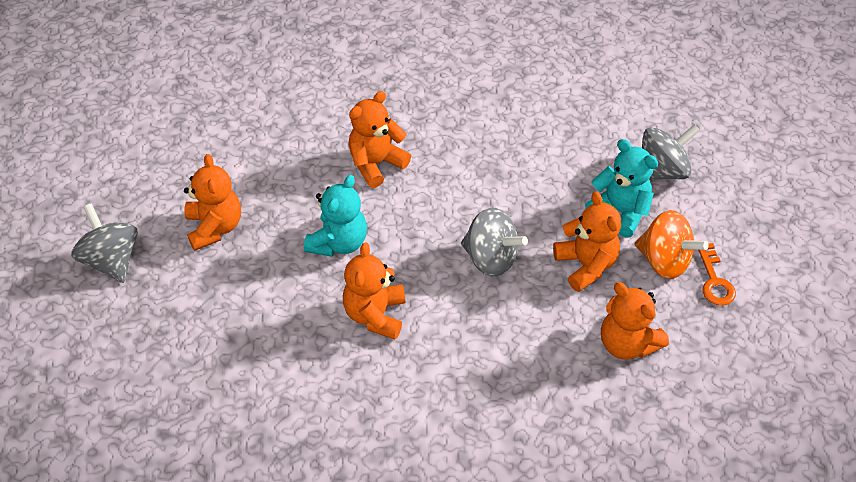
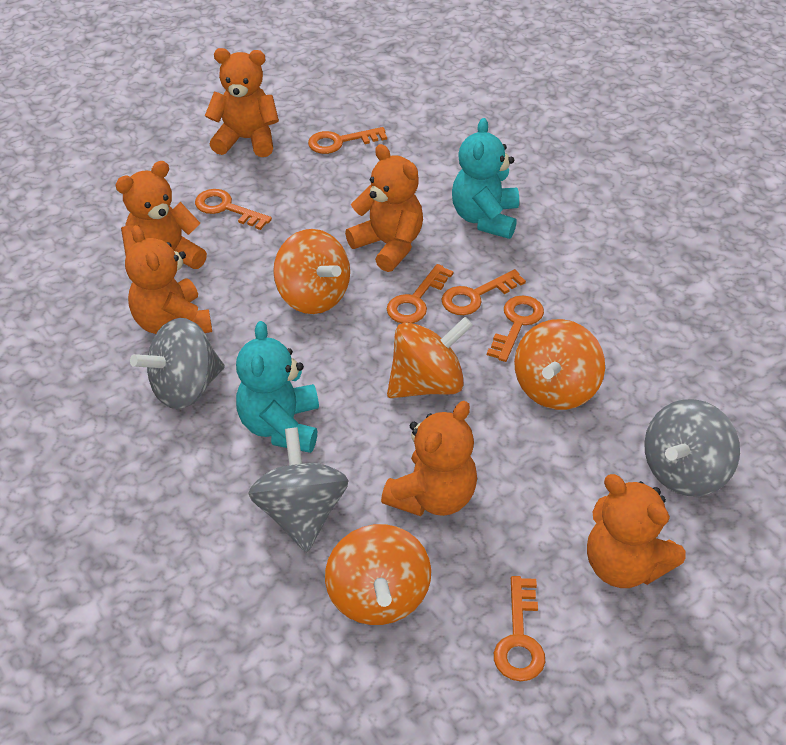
orange key: [698,243,736,306] = 1 -> [195,189,272,230] [308,127,387,154] [387,264,454,323] [441,269,526,315] [487,295,544,362] [494,576,545,681] = 6
orange spinning top: [635,210,709,279] = 1 -> [273,229,350,314] [325,524,431,625] [387,317,473,398] [514,319,605,410] = 4
orange teddy bear: [184,154,241,251] [343,242,405,340] [348,91,411,188] [553,191,621,292] [601,282,669,360] = 5 -> [115,161,207,269] [125,225,212,334] [205,48,279,157] [345,144,423,272] [381,401,477,516] [587,474,686,588] = 6

